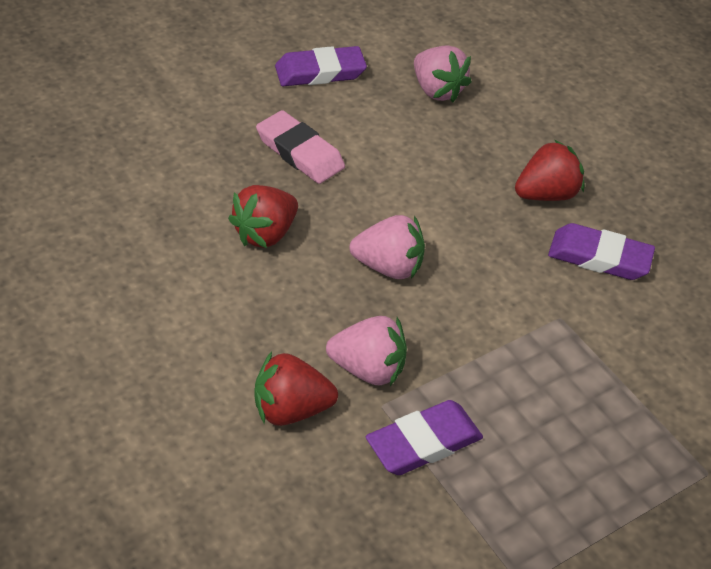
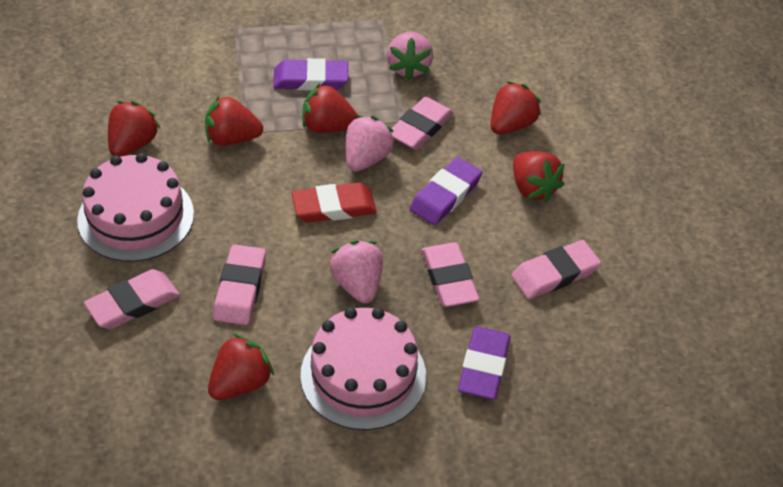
pink cake: none = 0 -> [77,153,194,262] [301,307,426,430] = 2
pink eraser: [256,110,345,184] = 1 -> [84,269,180,329] [213,244,266,325] [391,97,454,150] [422,242,479,307] [511,240,601,299] = 5
red eraser: none = 0 -> [291,183,377,223] = 1
red strawberry: [228,185,298,248] [254,352,338,426] [515,139,584,201] = 3 -> [108,101,160,157] [205,96,263,146] [208,334,274,400] [302,83,357,133] [491,81,541,134] [513,151,565,202] = 6

